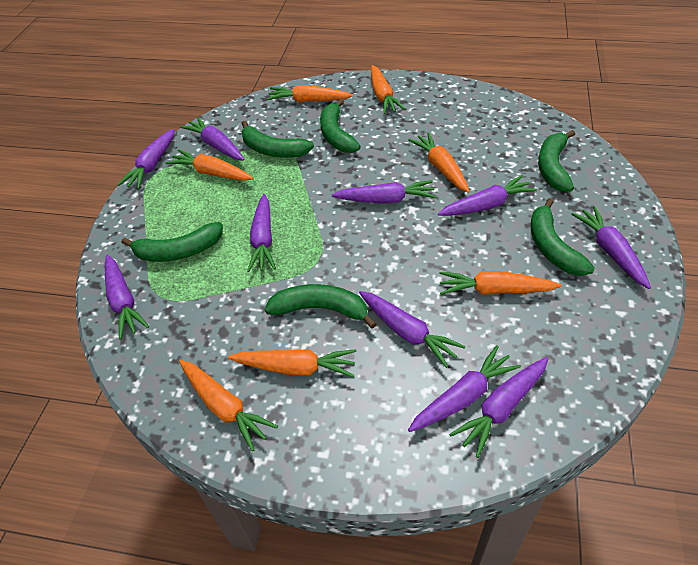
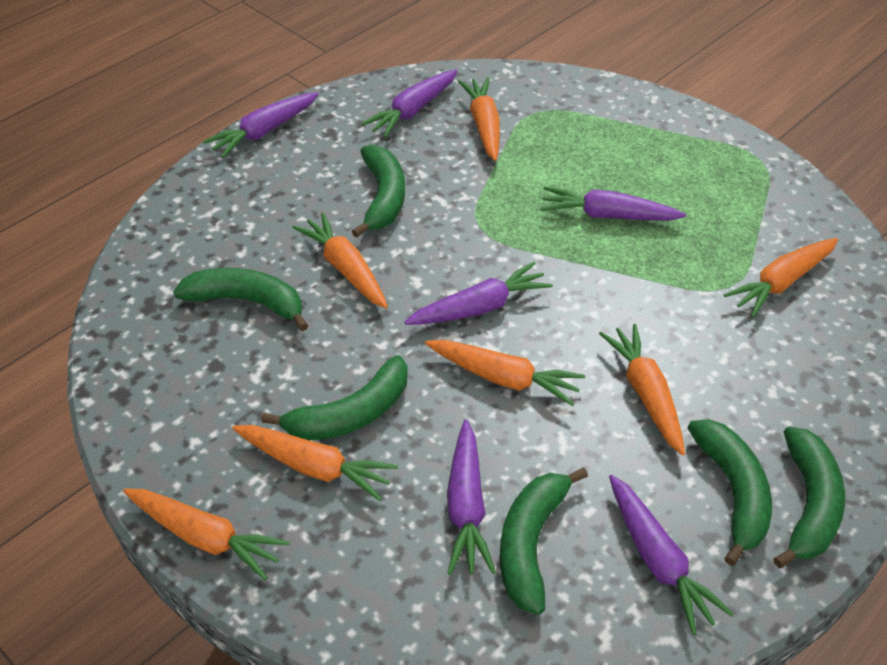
purple carrot: [105,255,149,340] [117,129,175,189] [180,117,245,161] [247,194,276,272] [332,180,436,204] [359,291,466,368] [408,345,521,432] [438,175,537,216] [449,357,548,458] [571,206,651,289] = 10 -> [203,92,319,158] [361,69,458,138] [404,262,553,325] [447,419,496,575] [541,187,686,221] [609,475,734,635] = 6

